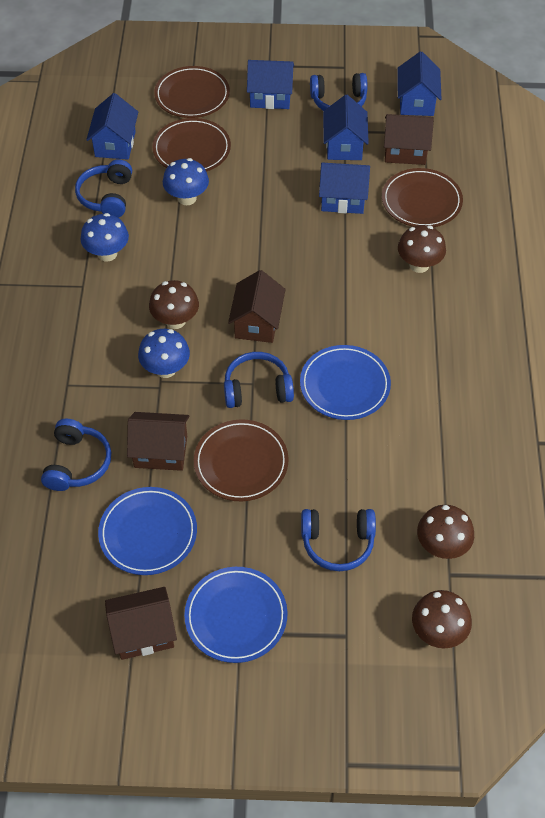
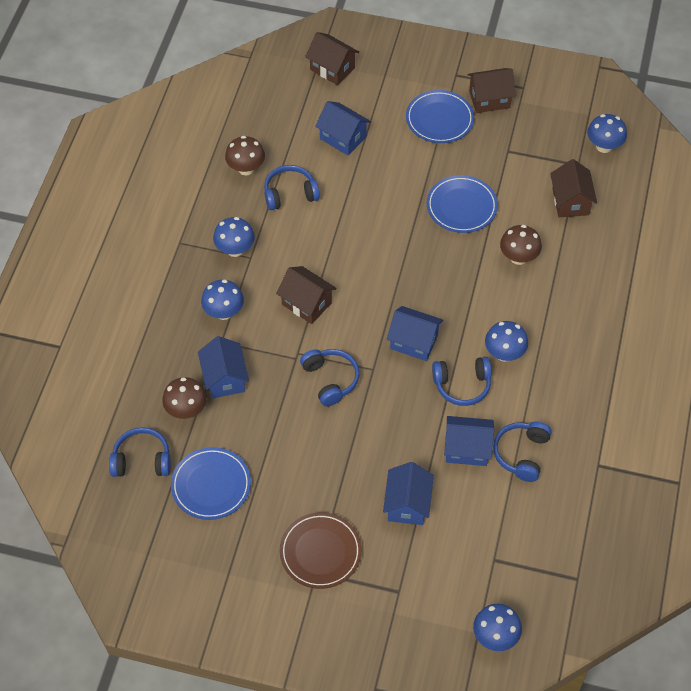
blue mushroom: [81,213,129,262] [138,329,190,378] [163,158,209,205] = 3 -> [201,280,244,320] [213,217,255,257] [473,604,522,651] [485,321,528,362] [587,114,627,153] = 5
brown mushroom: [149,280,199,329] [398,225,446,273] [412,590,472,649] [417,505,474,559] = 4 -> [162,377,207,419] [225,136,265,175] [500,225,542,265] = 3
brown plate: [152,118,231,172] [154,66,230,118] [194,419,289,501] [382,168,463,227] = 4 -> [280,512,362,589] = 1

